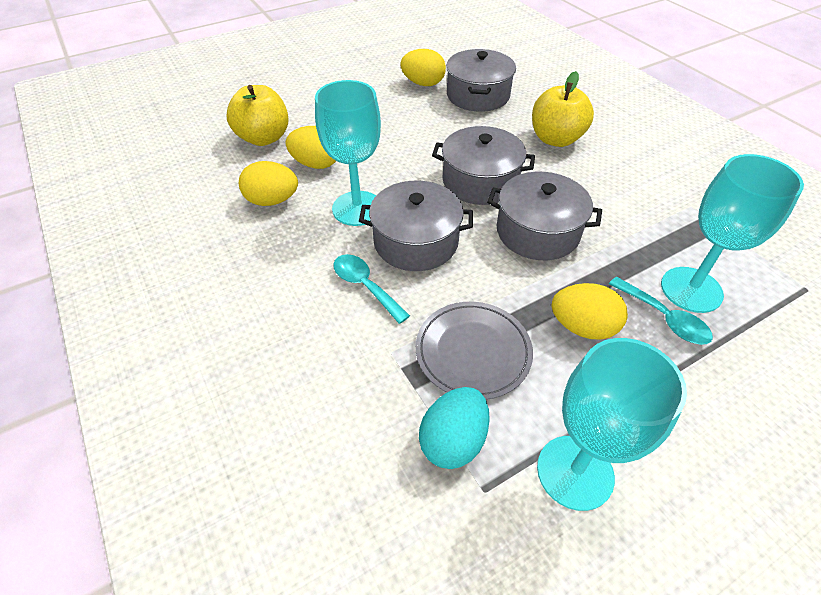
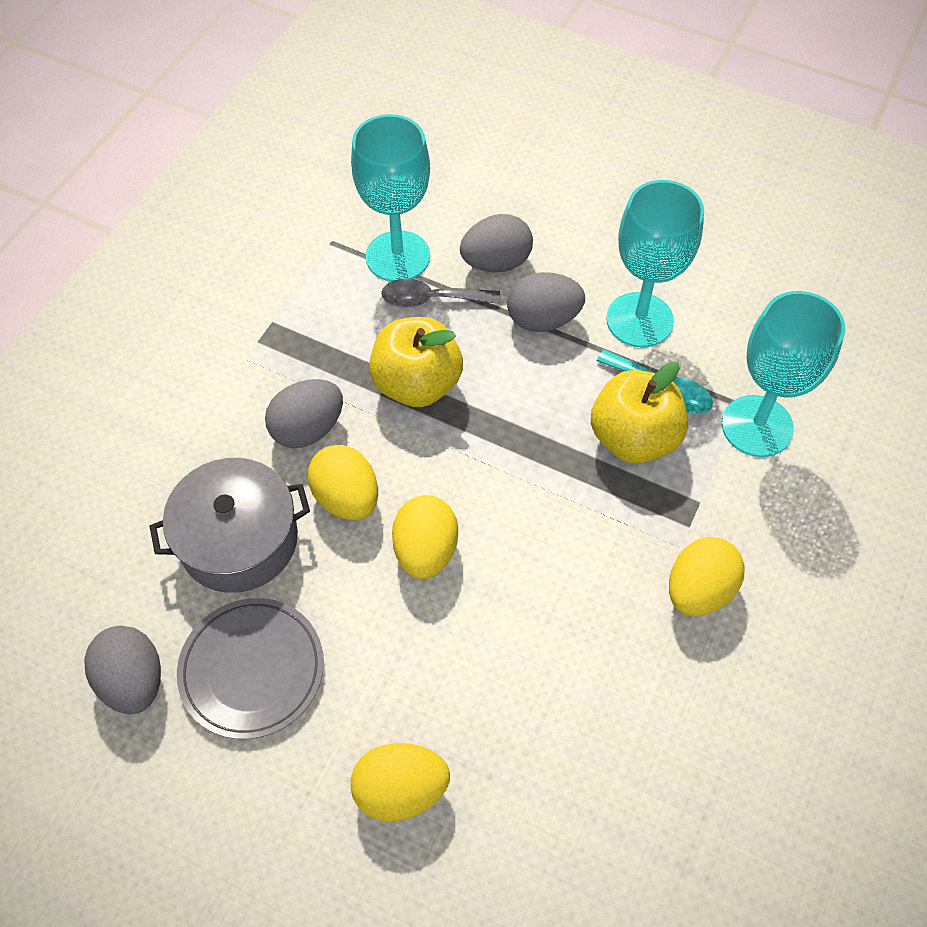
grey egg: none = 0 -> [84,626,161,714] [265,379,343,448] [460,214,533,272] [507,272,585,332] = 4
grey pot: [359,181,473,271] [432,126,535,205] [446,49,516,112] [487,172,602,260] = 4 -> [150,458,310,593] = 1
grey spoon: none = 0 -> [381,278,500,308] = 1
turquoise egg: [419,387,490,469] = 1 -> none = 0
turquoise spoon: [333,254,410,324] [609,277,713,345] = 2 -> [597,349,713,414] = 1

